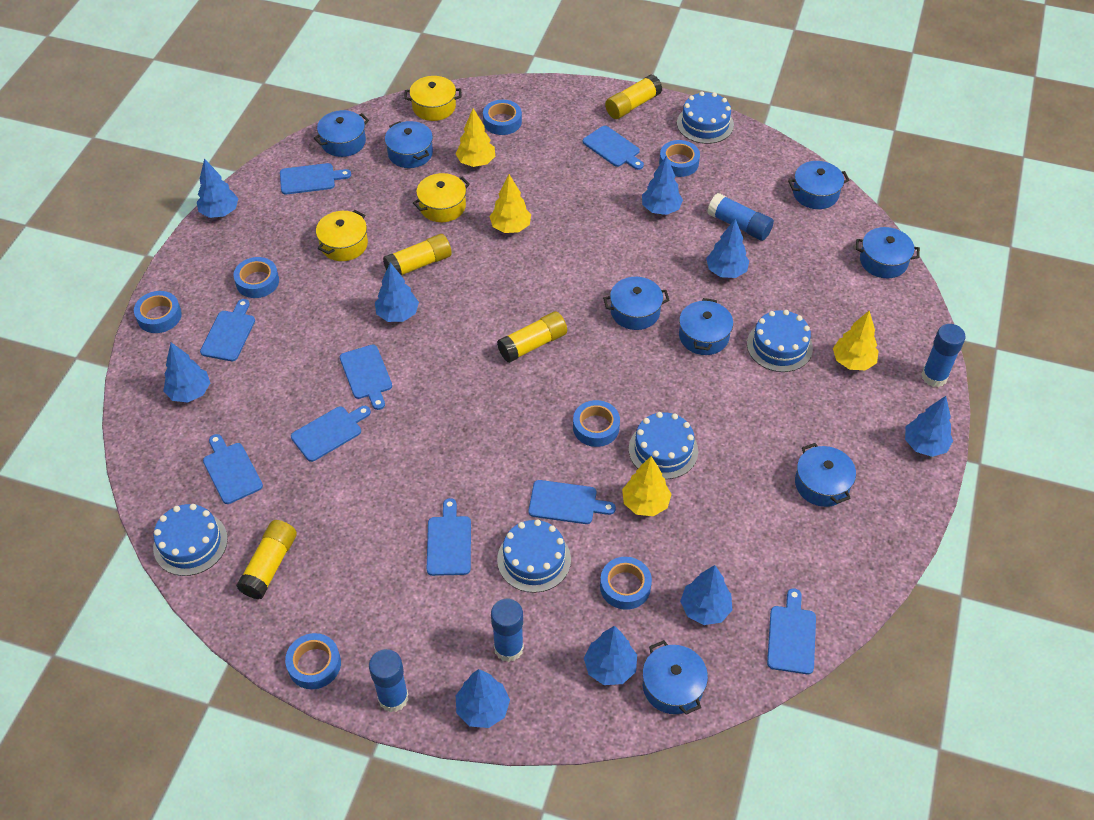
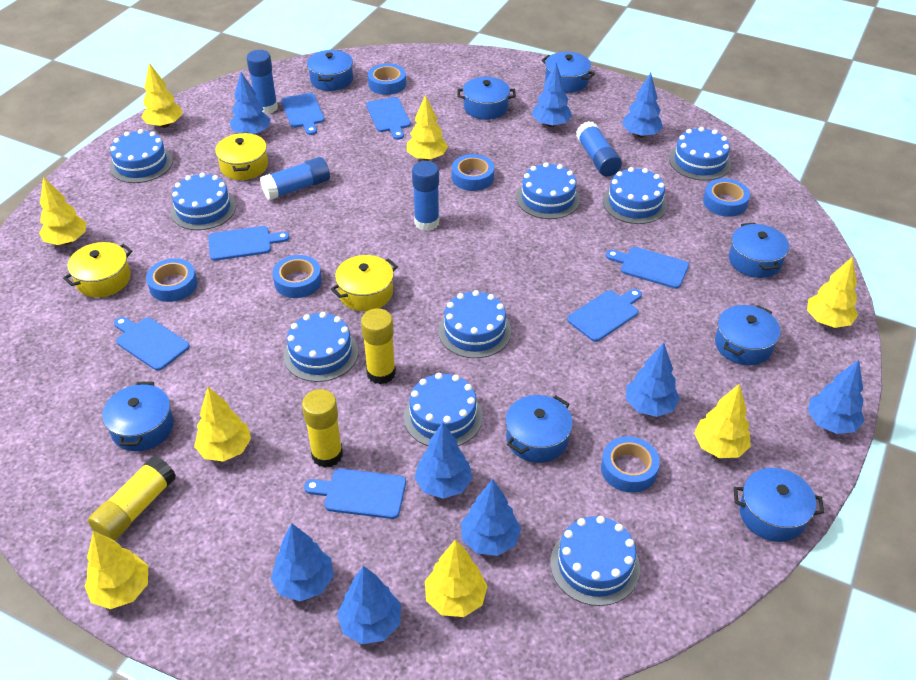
blue cake: [153,504,228,576] [497,519,571,593] [629,412,698,479] [677,91,734,144] [747,310,813,372] = 5 -> [110,129,173,183] [171,173,236,230] [283,312,358,382] [404,373,483,446] [438,290,511,358] [516,162,580,219] [550,516,640,606] [603,167,667,224] [669,127,731,181] = 9
blue cutting board: [200,299,255,361] [203,434,263,504] [280,163,351,195] [291,406,371,462] [340,345,392,410] [427,498,471,576] [528,480,616,524] [583,126,644,170] [767,588,816,674] = 9 -> [114,317,190,371] [208,226,290,261] [281,93,325,135] [304,468,406,519] [366,97,411,140] [567,289,642,342] [606,247,689,289] = 7
blue tape: [134,291,182,333] [234,257,279,298] [285,633,341,689] [483,100,522,135] [573,400,620,447] [600,557,652,610] [659,140,700,177] = 7 -> [146,258,197,302] [272,255,322,298] [368,64,406,95] [452,154,494,191] [601,436,660,493] [703,178,750,217] = 6
yellow glue stick: [236,520,297,599] [383,234,452,275] [497,311,567,363] [605,74,662,119] = 4 -> [88,456,176,541] [302,389,343,468] [361,308,396,385] = 3
yellow tree: [456,108,495,167] [489,174,531,233] [622,456,671,516] [833,311,879,370] = 4 -> [39,177,86,245] [84,531,148,609] [142,63,182,128] [194,387,251,462] [407,95,448,161] [425,539,488,617] [694,384,751,458] [807,257,858,328] = 8

